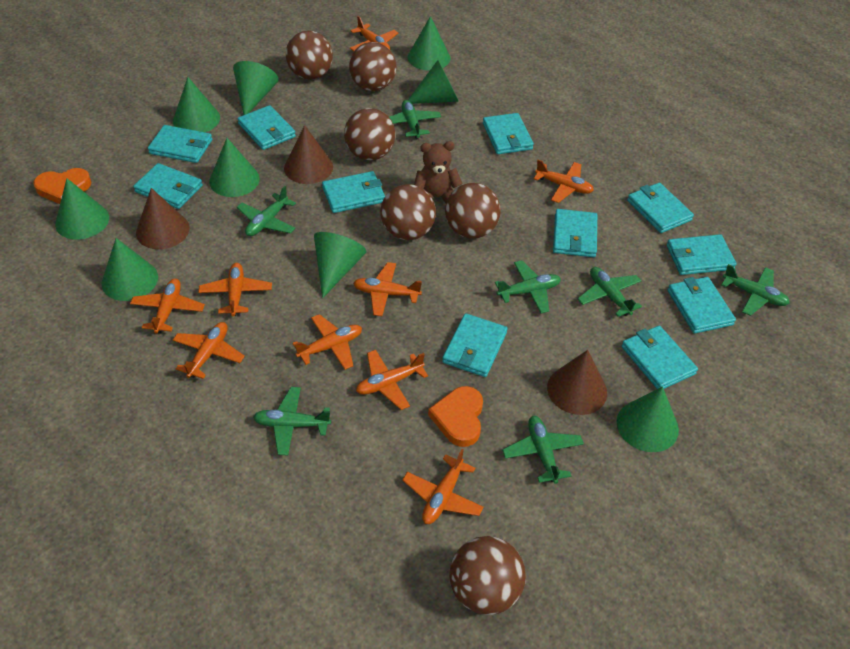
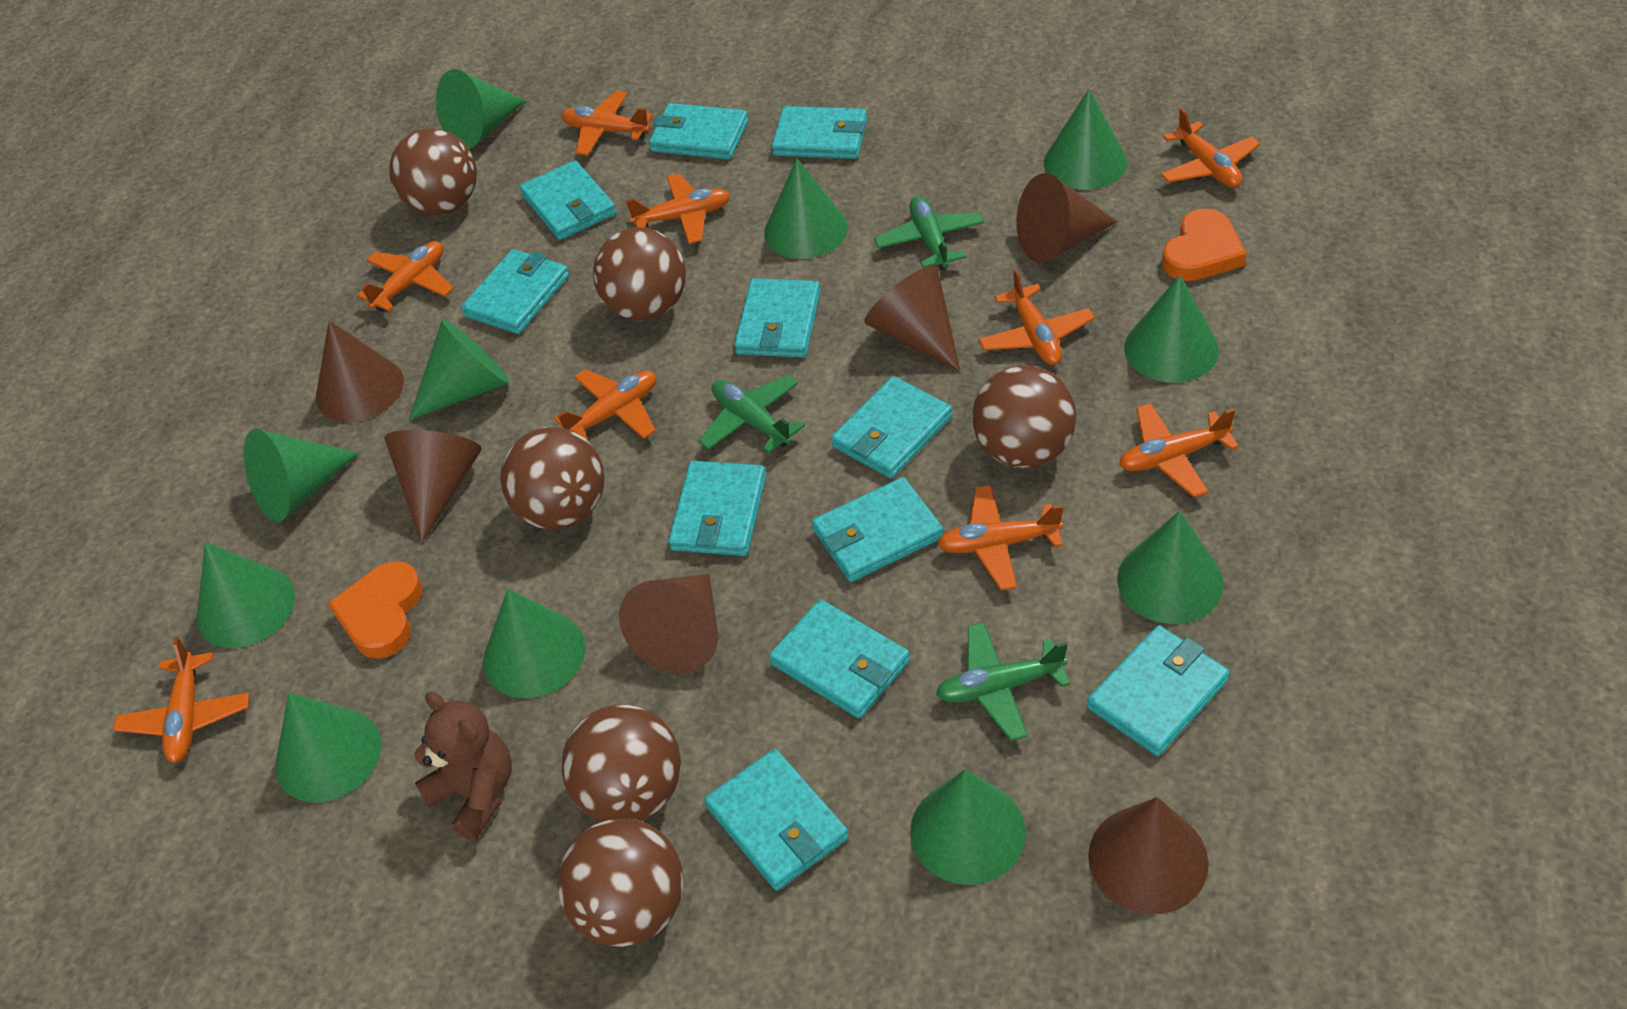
brown cone: [136,188,190,249] [284,125,333,184] [547,350,607,415] = 3 -> [316,321,404,422] [384,430,482,544] [619,574,718,673] [864,265,960,371] [1016,173,1117,263] [1088,797,1209,914] = 6
green cone: [55,179,109,240] [102,238,158,301] [173,77,220,132] [209,138,260,197] [233,61,278,115] [314,232,366,298] [408,16,450,70] [408,60,459,104] [616,387,679,452] = 9 -> [197,542,295,648] [244,429,359,522] [275,693,381,802] [409,319,510,421] [436,69,526,149] [483,589,586,698] [764,159,848,259] [910,769,1026,885] [1044,89,1127,190] [1117,511,1224,624] [1124,275,1219,383] = 11
green plane: [237,186,296,236] [253,387,331,456] [389,100,441,139] [495,261,561,313] [502,416,584,484] [578,267,642,317] [722,264,790,316] = 7 -> [698,375,805,453] [874,196,984,270] [936,622,1070,741] = 3

